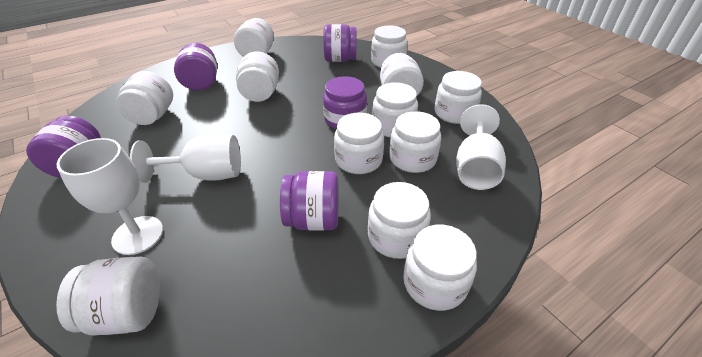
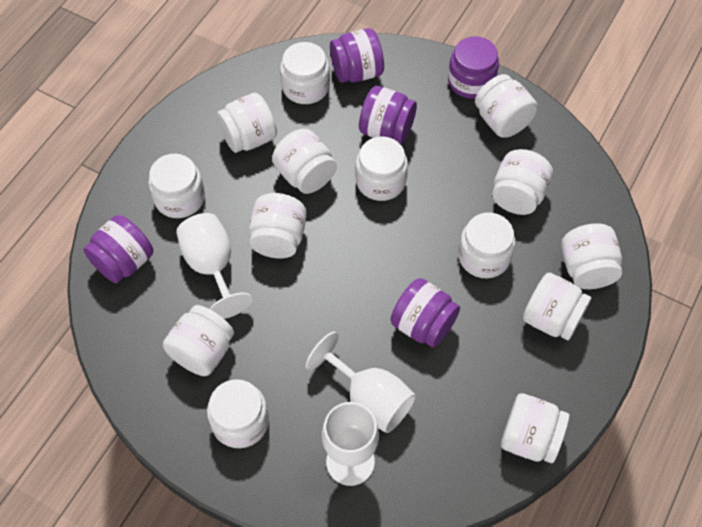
white jar: [56,257,160,336] [116,71,173,125] [234,18,274,57] [236,51,279,102] [334,113,384,174] [368,182,431,259] [371,25,407,68] [372,82,418,138] [380,53,424,96] [389,111,441,173] [403,225,477,311] [435,71,482,124] = 12 -> [149,154,205,218] [163,305,234,376] [207,379,269,448] [216,93,277,153] [249,193,307,258] [272,129,337,194] [280,42,330,104] [355,136,408,201] [458,213,515,278] [475,74,538,138] [492,149,553,215] [501,393,569,463] [523,273,591,341] [561,223,622,289] = 14

